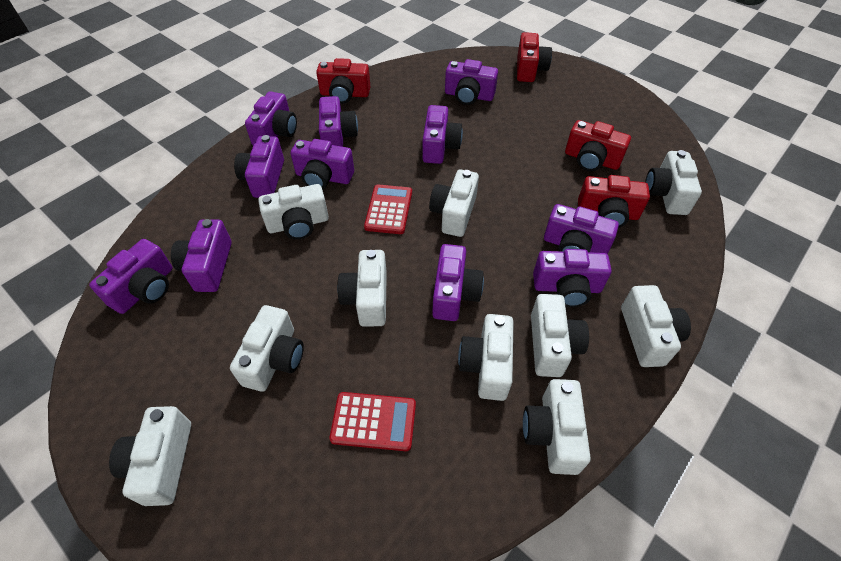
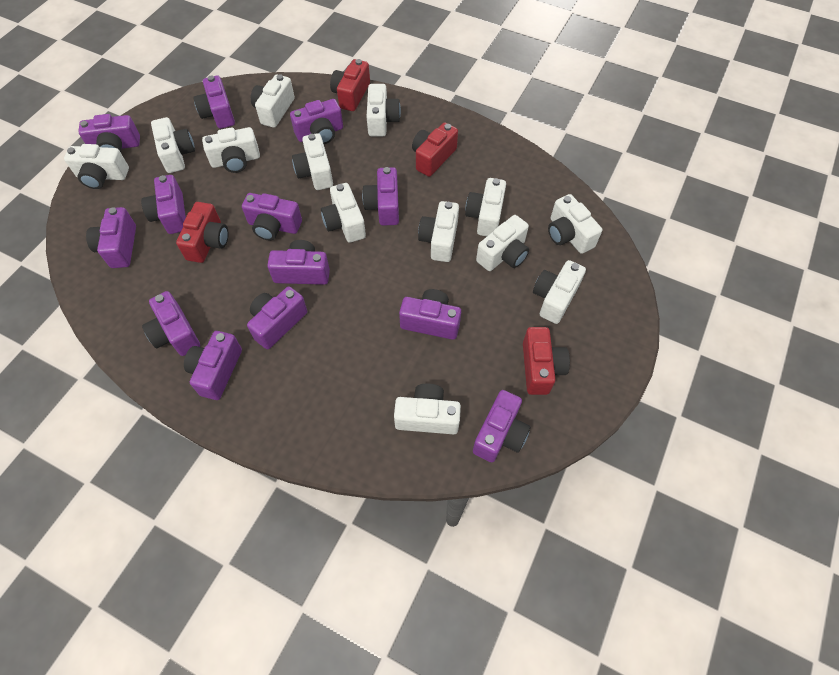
purple camera: [89,239,173,314] [171,219,232,292] [234,135,284,198] [245,91,297,145] [291,139,354,190] [319,96,358,147] [423,105,463,164] [432,244,484,321] [445,59,498,105] [533,249,612,307] [544,204,619,254] = 11 -> [78,114,140,152] [86,207,136,268] [141,175,186,234] [142,291,200,356] [184,331,242,400] [193,76,235,129] [242,193,302,241] [247,287,307,349] [267,240,330,285] [290,99,343,144] [362,167,399,226] [399,289,461,340] [473,390,531,462] = 13
red calculator: [329,392,416,451] [364,184,412,234] = 2 -> none = 0
white camera: [109,406,191,506] [230,305,304,392] [258,184,329,240] [337,250,387,327] [429,170,479,237] [458,314,514,401] [523,379,591,475] [531,294,589,377] [621,285,691,367] [645,150,702,215] = 10 -> [64,144,129,189] [151,117,195,173] [202,127,260,173] [251,75,295,128] [292,133,333,190] [321,183,366,243] [366,84,401,136] [394,384,461,434] [418,201,459,262] [465,178,506,236] [476,215,529,271] [533,260,586,324] [548,194,602,254] = 13

